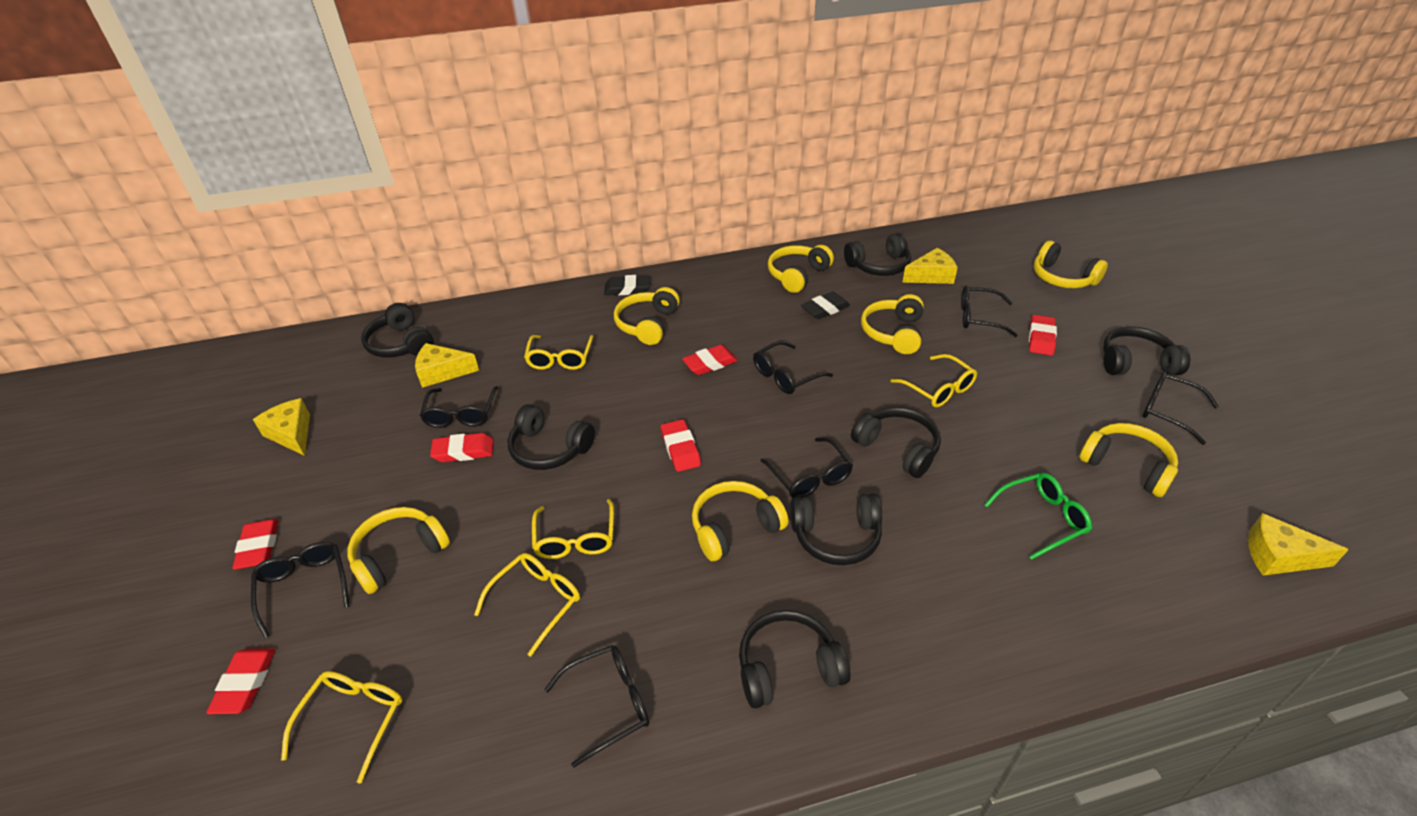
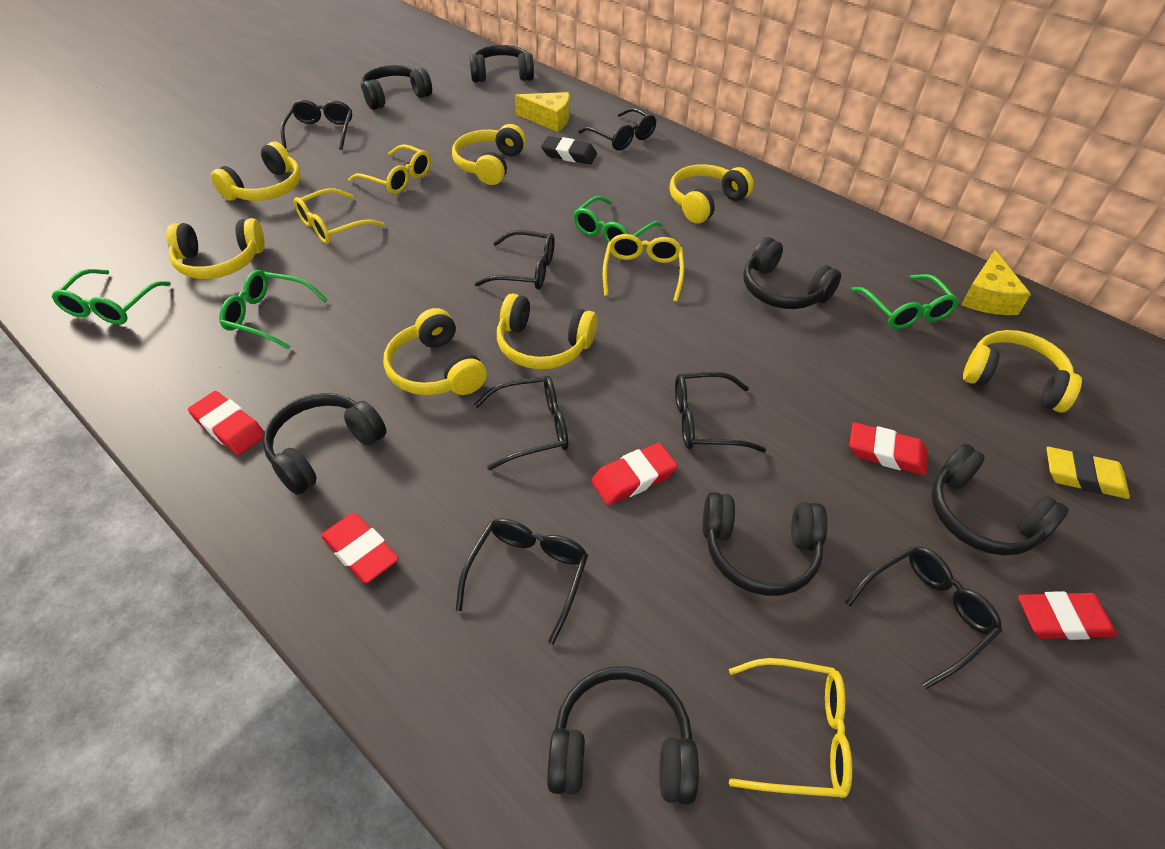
black eraser: [604,275,650,295] [801,292,850,319] = 2 -> [541,136,597,164] = 1
green glasses: [984,473,1092,560] = 1 -> [52,269,171,325] [219,270,327,349] [573,196,662,243] [851,274,959,329] = 4
red eraser: [206,648,276,714] [232,519,279,570] [430,433,494,462] [661,419,701,472] [682,345,738,375] [1029,315,1057,356] = 6 -> [188,391,264,455] [321,513,399,583] [591,443,678,505] [849,422,928,475] [1018,591,1117,640] = 5
yellow cheese: [253,398,310,456] [415,343,479,388] [902,248,958,284] [1248,513,1349,576] = 4 -> [515,92,570,132] [961,250,1031,315] = 2
yellow eraser: none = 0 -> [1047,447,1130,499] = 1
yellow glasses: [281,671,402,783] [474,553,580,657] [524,335,594,370] [532,499,614,559] [890,354,977,407] = 5 -> [294,188,384,244] [348,144,431,194] [603,234,684,302] [729,658,852,798] = 4

